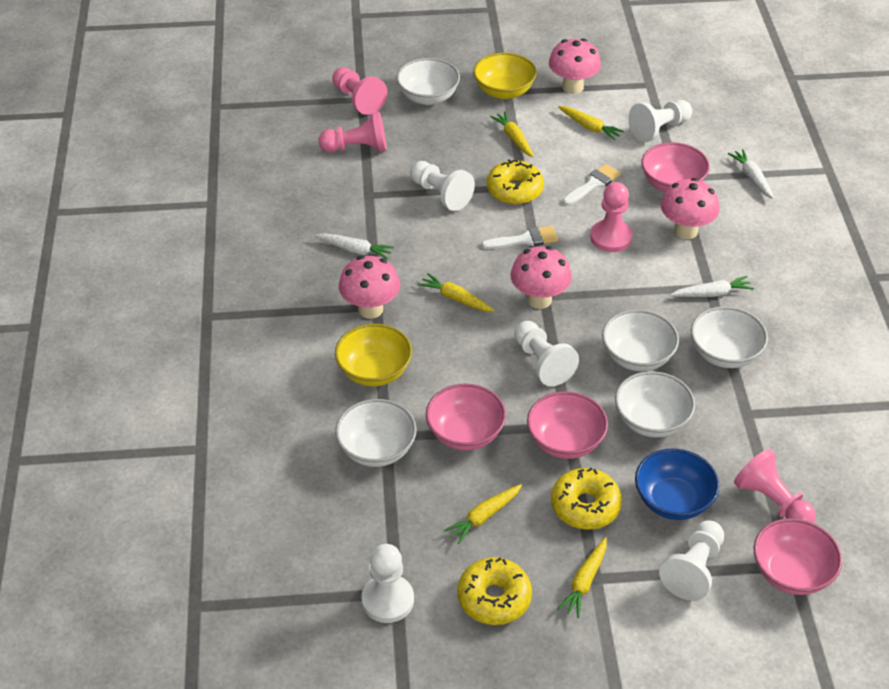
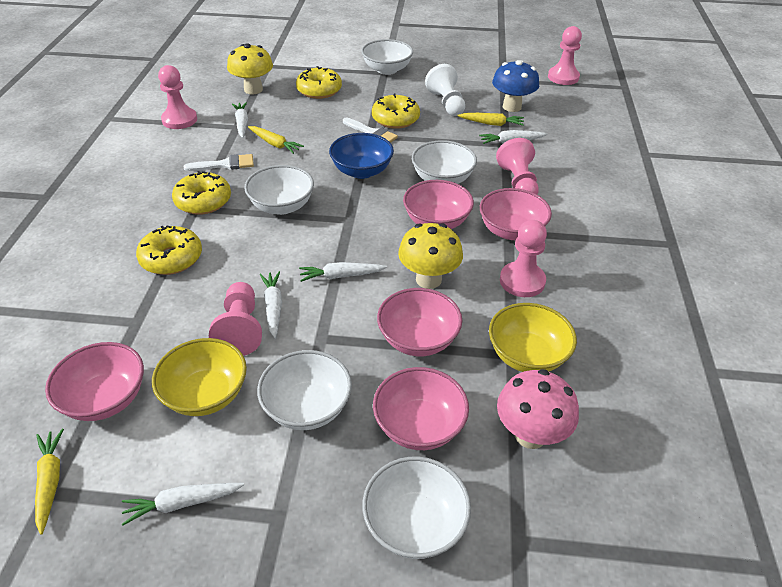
blue mushroom: none = 0 -> [492,60,539,112] = 1
pink bowl: [426,384,506,451] [527,391,608,459] [641,142,710,192] [754,518,842,595] = 4 -> [45,342,144,421] [373,367,469,450] [377,288,462,356] [403,180,474,229] [480,188,552,240] = 5
pink mushroom: [339,256,400,319] [510,246,572,309] [549,38,601,94] [661,178,719,239] = 4 -> [497,369,579,449] = 1
pink pawn: [319,112,387,152] [332,67,387,115] [590,182,633,252] [734,449,816,523] = 4 -> [158,65,197,129] [209,282,262,356] [496,138,539,194] [500,220,547,297] [548,26,582,85] = 5
white carrot: [315,233,394,260] [670,276,754,297] [728,149,774,199] = 3 -> [122,483,244,526] [232,102,248,138] [260,271,282,339] [299,262,387,282] [479,130,547,144] = 5
white pawn: [362,544,414,623] [410,161,475,211] [514,321,579,386] [628,100,692,142] [659,521,724,601] = 5 -> [425,64,465,116] = 1
yellow carrot: [418,273,495,312] [444,484,522,544] [490,111,534,157] [557,537,607,618] [558,106,624,140] = 5 -> [35,429,64,535] [248,126,304,154] [457,113,524,126] = 3
yellow donut: [457,557,532,625] [486,159,544,205] [551,468,622,530] = 3 -> [136,226,202,275] [172,171,231,215] [296,66,342,99] [372,94,420,129] = 4
yellow mushroom: none = 0 -> [227,43,273,94] [398,223,463,289] = 2

